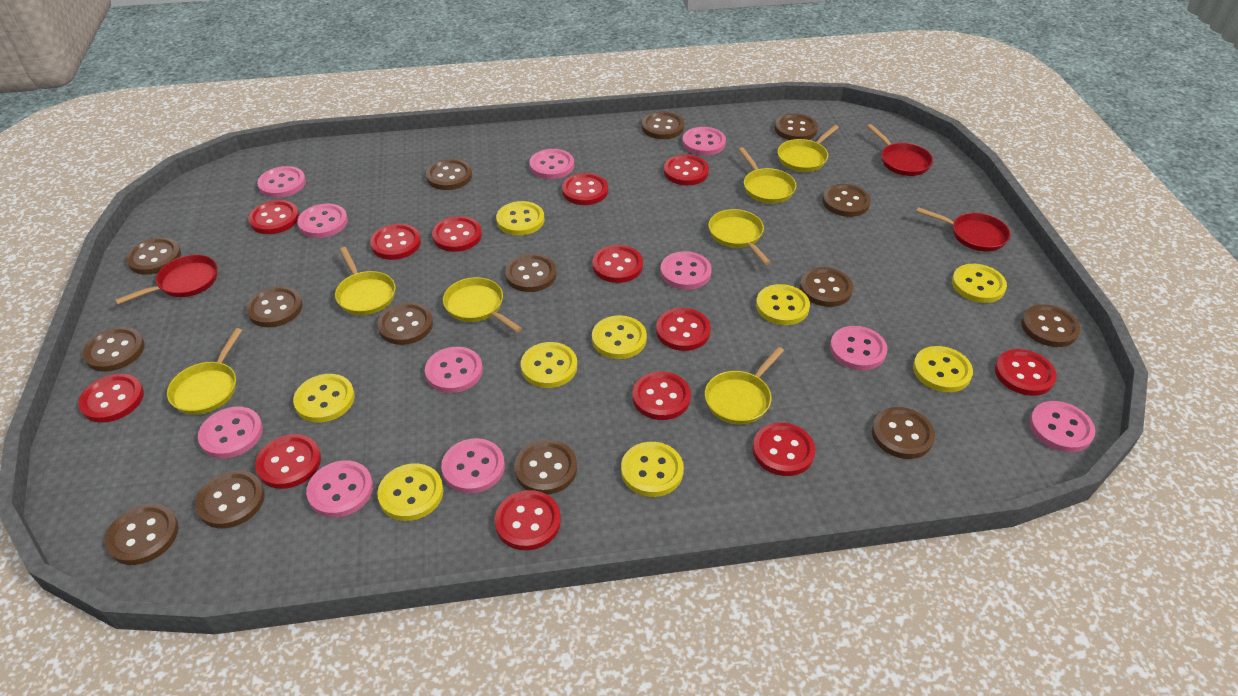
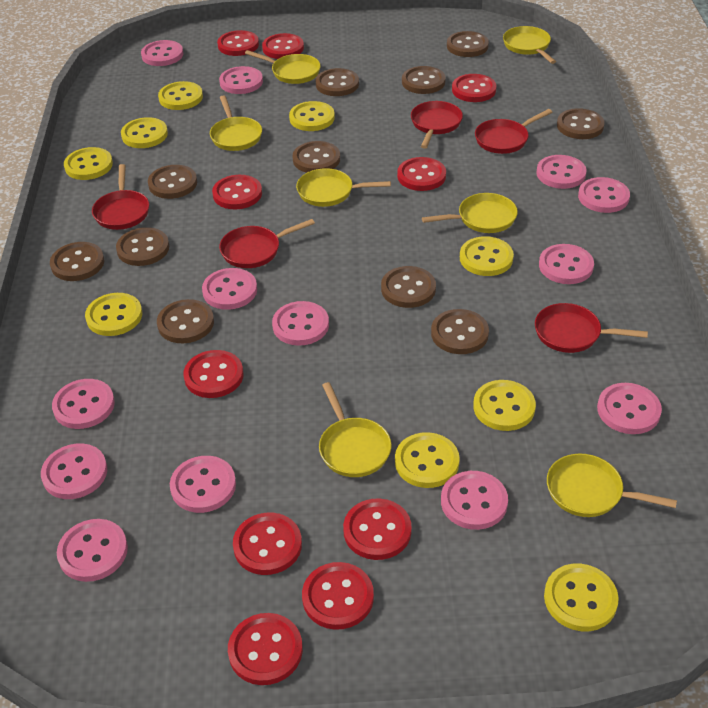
brown button: [82,327,145,372] [105,504,179,565] [126,237,181,275] [195,470,265,528] [246,286,303,327] [377,302,433,345] [426,159,472,190] [505,254,556,292] [514,439,577,494] [642,111,684,139] [775,113,818,140] [800,267,853,307] [823,184,871,217] [872,407,935,459] [1021,304,1080,347] = 15 -> [50,242,104,281] [116,227,169,266] [148,165,197,199] [157,299,214,343] [293,141,340,173] [316,68,359,96] [381,266,436,308] [402,66,446,94] [431,309,489,354] [447,31,489,57] [557,108,605,139] = 11
pink button: [198,407,263,458] [257,166,306,198] [297,204,348,238] [306,460,373,518] [425,347,483,393] [441,438,505,493] [529,149,574,179] [660,251,712,290] [682,127,726,156] [830,326,888,370] [1029,401,1095,452] = 11 -> [41,444,107,499] [52,379,115,429] [57,519,128,582] [141,40,183,66] [170,456,236,513] [202,268,257,310] [219,66,263,94] [272,301,329,346] [441,471,508,530] [536,155,587,189] [539,244,594,284] [578,177,630,213] [597,383,662,434] = 13
red button: [78,374,144,423] [248,200,299,234] [255,434,321,489] [370,224,421,260] [432,216,482,252] [495,490,561,550] [562,173,608,205] [593,245,643,283] [633,371,691,420] [656,308,711,351] [664,154,709,185] [753,423,815,476] [995,349,1057,396] = 13 -> [183,350,244,398] [212,175,262,209] [217,30,259,56] [228,613,303,685] [233,512,302,575] [262,33,304,59] [302,562,374,630] [343,498,412,560] [397,157,446,191] [452,74,497,102] = 10
red pan: [115,255,217,305] [867,124,933,176] [916,207,1011,252] = 3 -> [92,164,149,230] [219,219,315,268] [411,101,463,149] [475,109,552,154] [535,303,648,353] = 5

